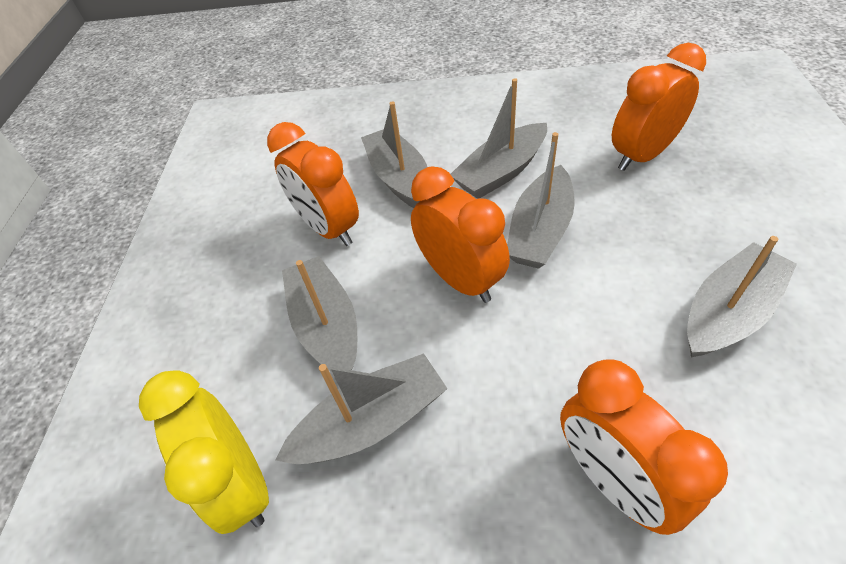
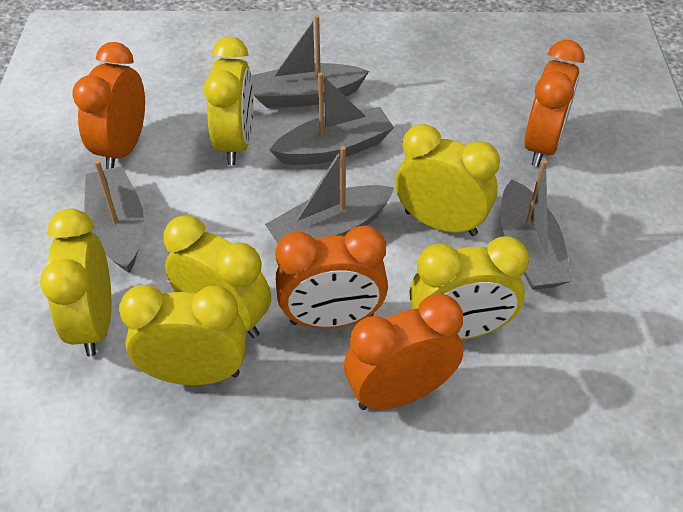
grey boat: [276,353,447,464] [282,256,357,372] [361,101,427,208] [451,78,547,199] [507,132,575,269] [687,236,797,357] = 6 -> [84,160,144,273] [252,15,369,108] [265,146,394,243] [270,72,394,165] [501,160,573,290] = 5
yellow clock: [139,370,269,534] = 1 -> [40,208,111,356] [119,285,246,385] [163,215,271,338] [204,36,253,165] [395,124,500,236] [409,236,529,340] = 6

